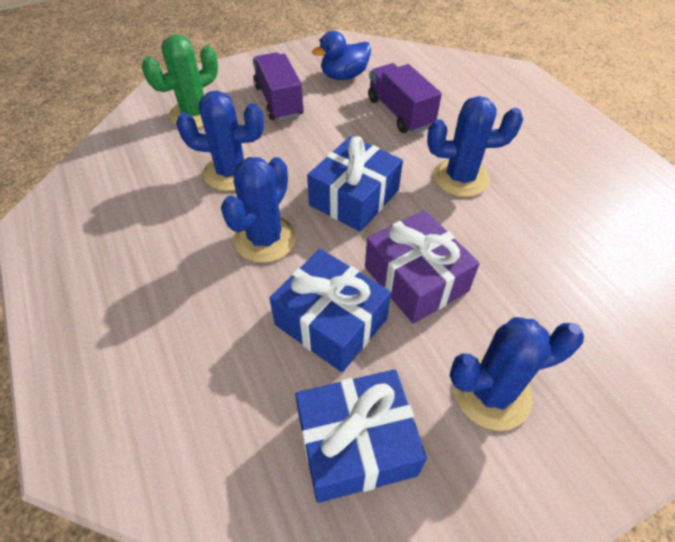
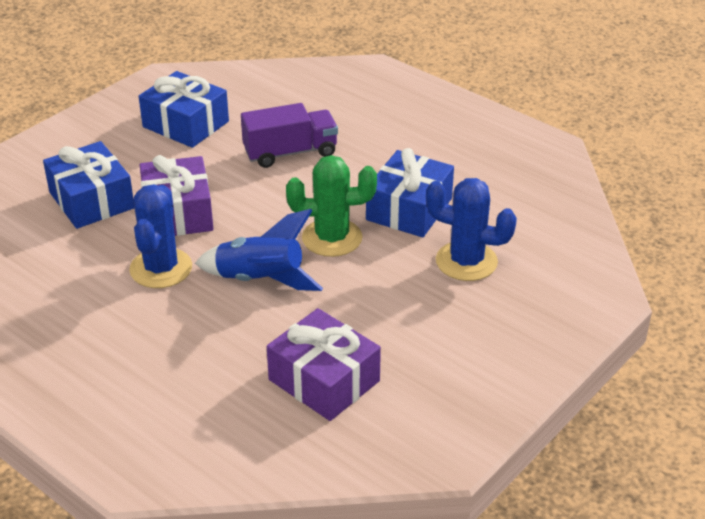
blue cactus: [176,91,264,191] [221,157,296,263] [427,96,523,197] [449,317,584,431] = 4 -> [129,184,192,288] [426,178,517,281] = 2
blue duck: [312,31,371,80] = 1 -> none = 0
blue rocket: none = 0 -> [195,209,323,291] = 1
purple gift: [365,210,480,324] = 1 -> [140,155,213,236] [267,308,381,421] = 2
purple truck: [253,52,304,121] [368,63,442,133] = 2 -> [241,103,338,168] = 1

